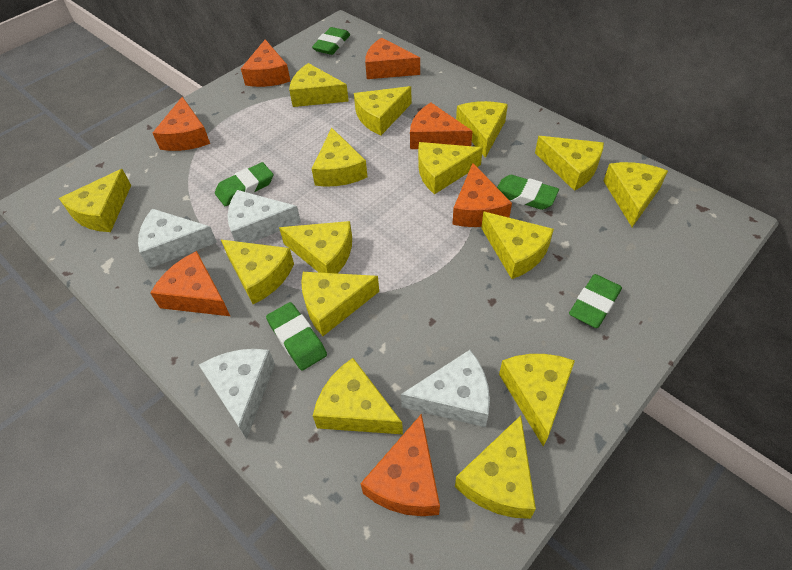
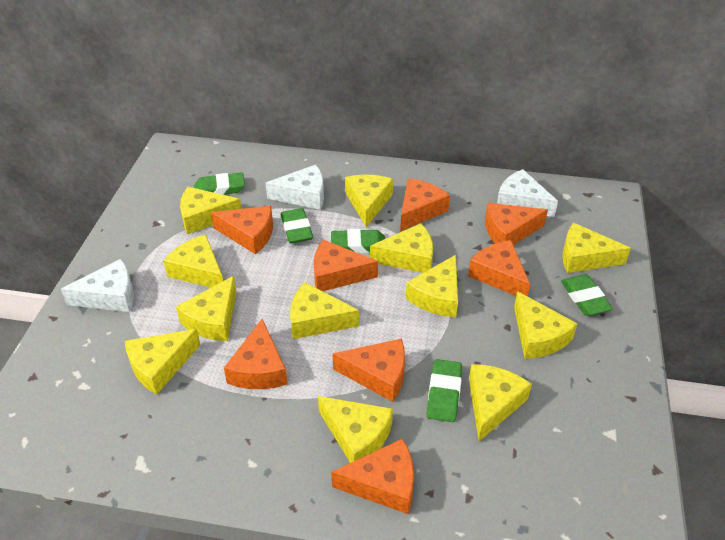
orange cheese: [150,251,230,316] [153,97,210,151] [241,39,290,87] [360,414,440,516] [365,38,420,79] [410,103,473,149] [452,163,512,227] = 7 -> [211,206,273,254] [224,319,287,389] [314,240,378,291] [331,438,414,514] [332,339,405,402] [400,178,450,231] [468,240,530,297] [485,203,548,245] = 8
white cheese: [138,209,217,269] [199,349,275,439] [228,190,301,243] [401,350,490,427] = 4 -> [61,259,134,312] [266,165,324,210] [497,169,558,217] = 3
yellow cheese: [59,169,131,232] [221,240,294,304] [279,221,352,274] [289,63,349,107] [301,272,379,336] [312,128,367,187] [313,358,403,434] [354,86,411,135] [418,142,483,194] [455,416,536,519] [456,101,508,158] [481,212,554,279] [499,354,575,447] [535,136,604,191] [604,162,668,227] = 15 -> [125,329,200,395] [163,234,223,287] [176,276,237,341] [180,187,242,234] [290,282,359,339] [318,396,393,463] [345,175,393,227] [370,223,433,273] [406,255,458,317] [469,364,532,441] [514,291,578,359] [563,223,631,273] = 12

